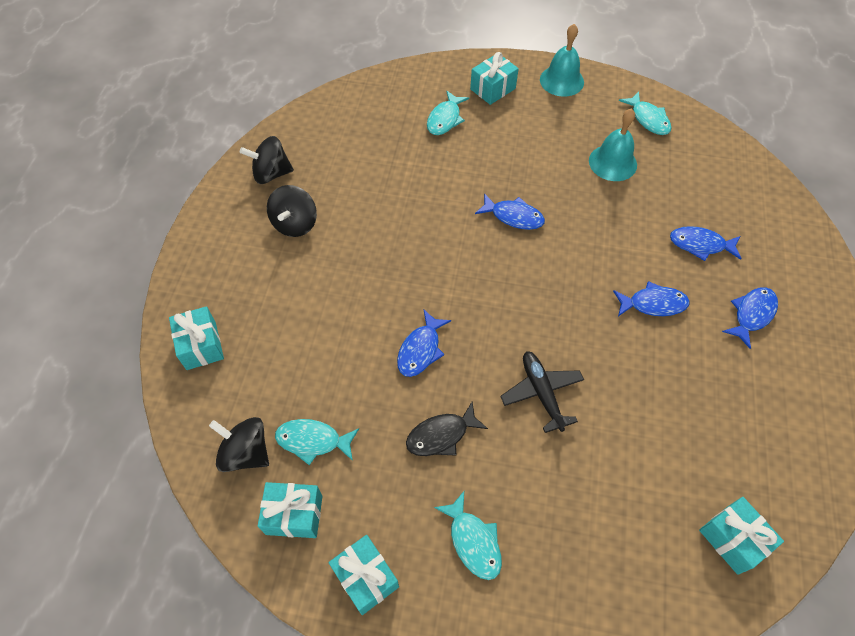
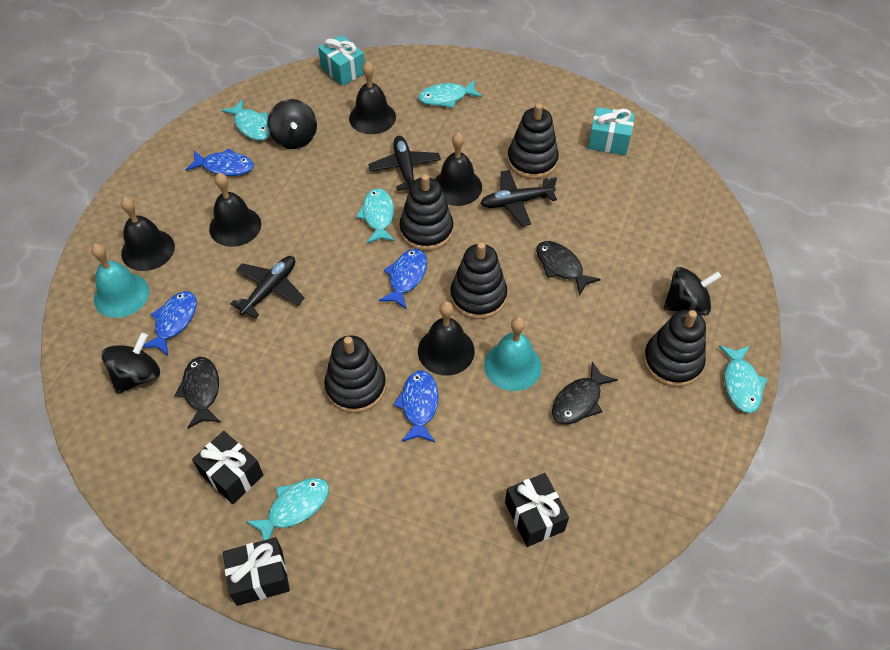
black bell: none = 0 -> [121,197,175,271] [209,173,261,247] [349,61,396,134] [418,301,475,376] [435,132,482,206] = 5
black fish: [406,402,488,456] = 1 -> [175,357,221,428] [536,241,601,295] [552,362,618,424] = 3
black gift: none = 0 -> [192,431,263,504] [223,537,290,606] [505,473,569,547] = 3
black plane: [500,351,584,433] = 1 -> [230,256,305,319] [368,136,441,190] [481,170,557,226] = 3
black stacking toy: none = 0 -> [324,335,386,413] [399,174,453,251] [450,242,507,319] [507,103,559,179] [643,310,706,387] = 5
blue fish: [397,310,451,377] [475,193,545,230] [613,281,690,316] [670,226,742,261] [722,287,778,349] = 5 -> [143,291,197,356] [186,148,254,176] [379,249,427,309] [393,370,439,442] = 4
turquoise fish: [275,419,359,465] [427,91,469,135] [434,491,502,580] [619,91,671,135] = 4 -> [221,99,270,140] [246,478,329,540] [356,188,395,243] [418,80,482,108] [718,345,768,413] = 5
turquoise gift: [169,306,224,370] [258,482,323,538] [329,535,399,615] [470,52,519,105] [699,497,784,575] = 5 -> [318,35,365,86] [588,107,635,155] = 2

